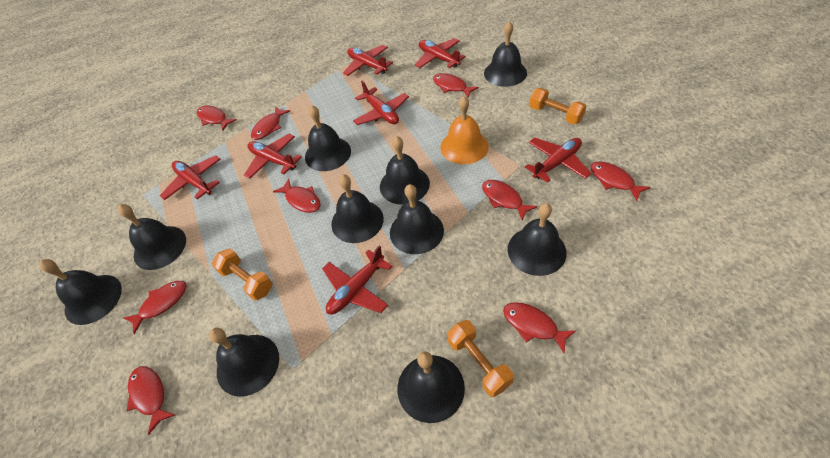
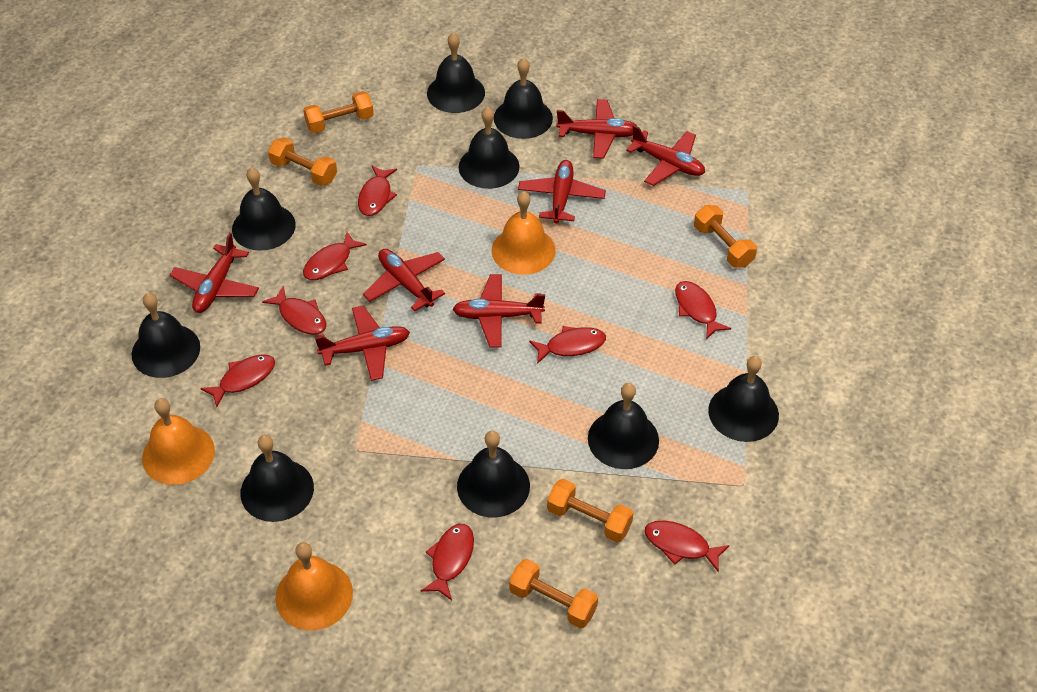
black bell: [39,259,122,325] [118,204,186,270] [209,327,279,397] [305,105,351,171] [331,174,384,243] [380,136,430,205] [390,184,444,254] [397,352,465,423] [484,21,527,87] [508,203,567,276] = 10 -> [132,293,200,378] [232,167,296,251] [240,435,314,522] [427,33,485,113] [457,431,530,518] [459,107,520,189] [494,58,553,139] [588,383,659,469] [708,356,779,442] = 9
orange bell: [440,96,489,164] = 1 -> [142,398,215,485] [275,542,353,630] [491,191,556,275] = 3
orange dumbbell: [212,248,273,301] [447,320,514,397] [529,88,586,124] = 3 -> [268,137,337,186] [303,91,374,133] [509,559,598,628] [547,479,633,542] [694,205,757,268] = 5
red fish: [123,281,187,334] [127,366,175,435] [197,106,237,130] [251,106,290,140] [273,178,321,213] [433,73,479,97] [482,180,537,220] [503,302,576,354] [590,161,651,201] = 9 -> [200,354,275,407] [262,286,326,335] [303,232,367,280] [358,165,397,216] [421,524,474,601] [529,326,606,364] [645,521,730,572] [675,281,731,339] = 8

